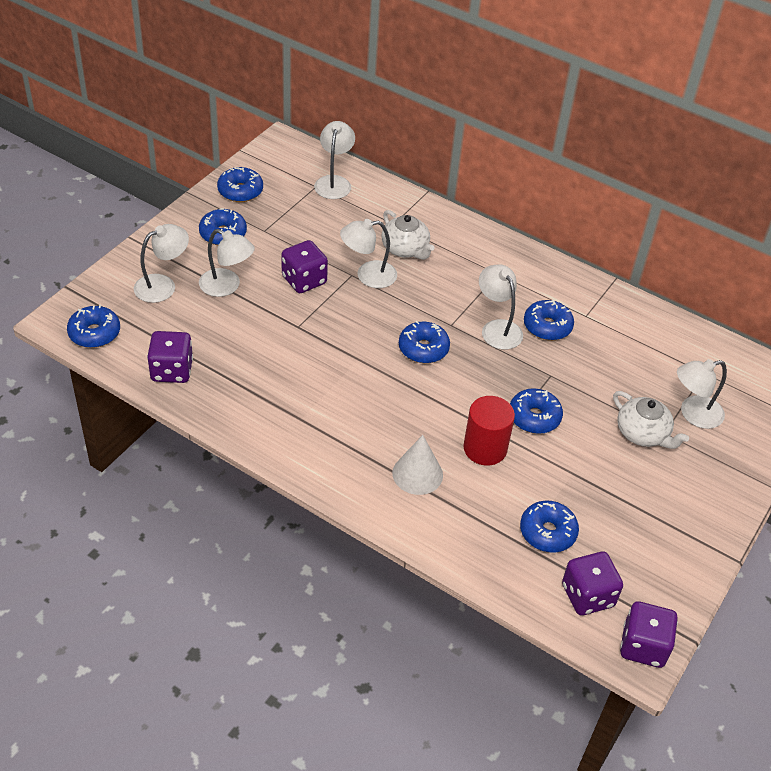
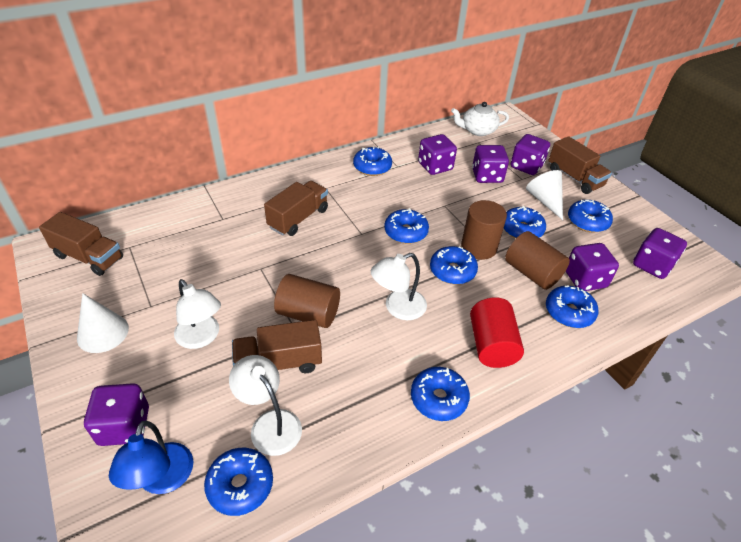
blue donut: [67,305,120,348] [199,208,247,245] [217,167,263,202] [399,321,450,363] [510,388,563,434] [520,501,579,553] [524,299,574,340] = 7 -> [204,448,273,516] [353,147,392,176] [384,208,429,244] [411,367,470,421] [430,246,478,284] [504,206,546,239] [546,285,598,328] [568,199,613,233] = 8
blue lamp: none = 0 -> [109,421,193,494] = 1
brown cylinder: none = 0 -> [274,274,340,328] [461,200,507,260] [505,231,570,290] = 3
brown truck: none = 0 -> [39,212,123,276] [232,320,322,373] [264,181,328,236] [548,136,612,194] = 4
purple dice: [147,331,193,383] [281,240,328,293] [562,552,623,615] [620,601,678,668] = 4 -> [84,383,149,446] [418,134,457,175] [472,145,509,183] [510,134,550,175] [566,243,619,291] [633,228,687,279] = 6
white cone: [392,435,443,495] = 1 -> [77,293,129,353] [526,170,563,220] = 2
white lamp: [134,224,189,303] [199,229,255,297] [314,121,355,199] [340,219,397,288] [479,264,523,349] [677,359,727,429] = 6 -> [174,279,221,349] [229,355,302,456] [371,253,427,320] = 3
white teapot: [381,210,434,260] [613,391,689,449] = 2 -> [451,102,509,136] = 1

